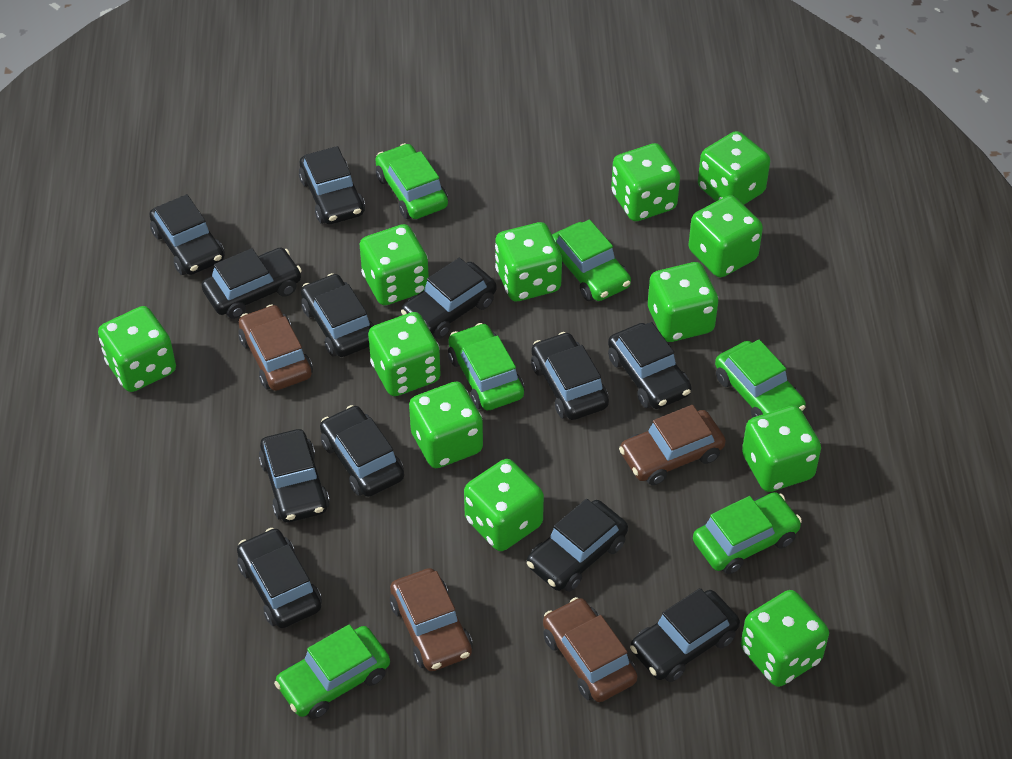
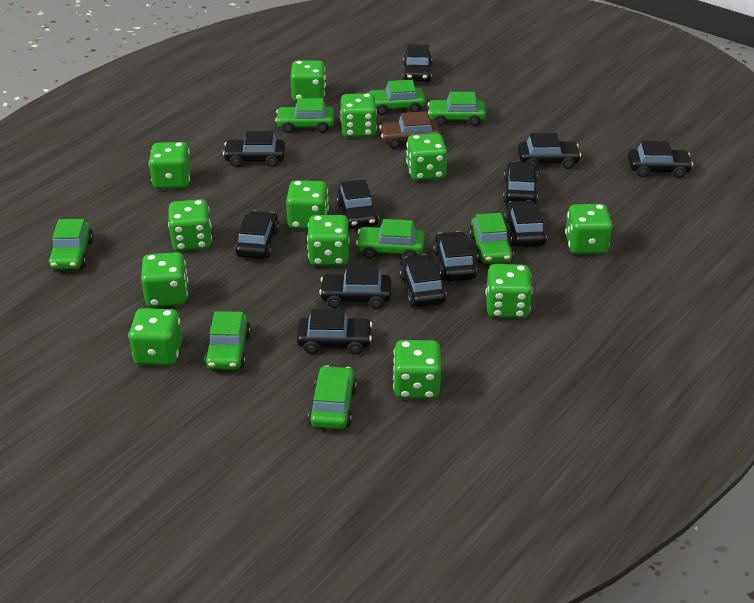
brown car: [238,304,313,391] [390,568,473,671] [543,597,637,702] [619,405,726,485] = 4 -> [379,111,440,149] = 1
green car: [274,624,390,719] [375,143,448,219] [448,323,524,411] [552,219,631,301] [693,492,802,574] [715,339,806,418] = 6 -> [48,219,94,269] [204,311,251,370] [275,98,334,133] [308,365,357,429] [356,219,425,259] [369,80,425,115] [427,92,486,126] [469,213,514,264] = 8

